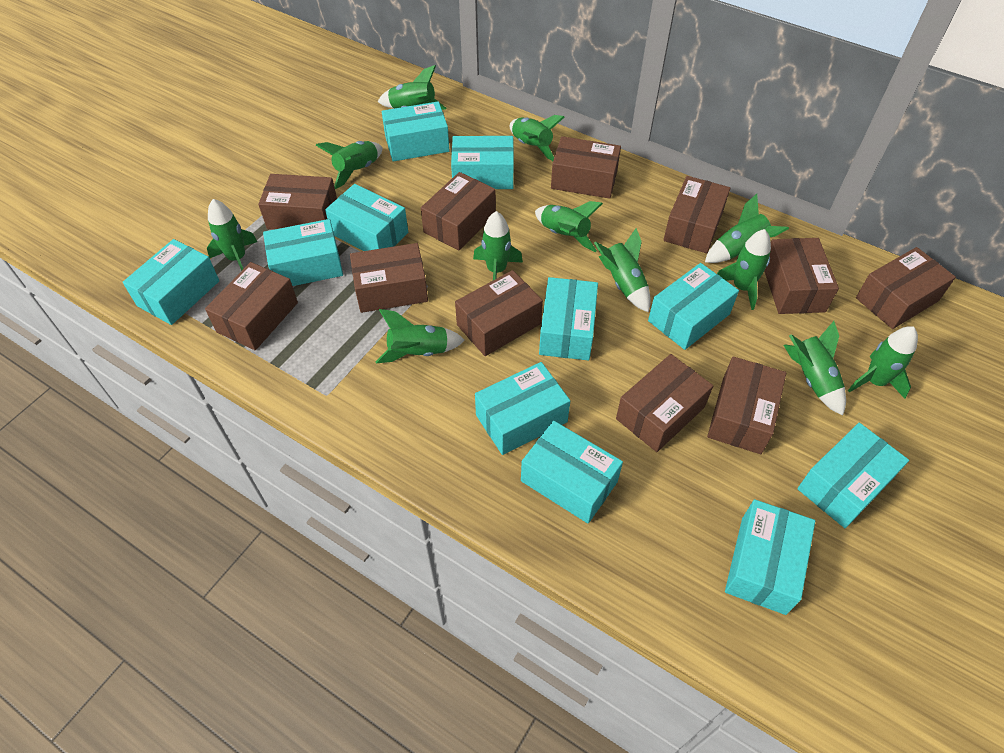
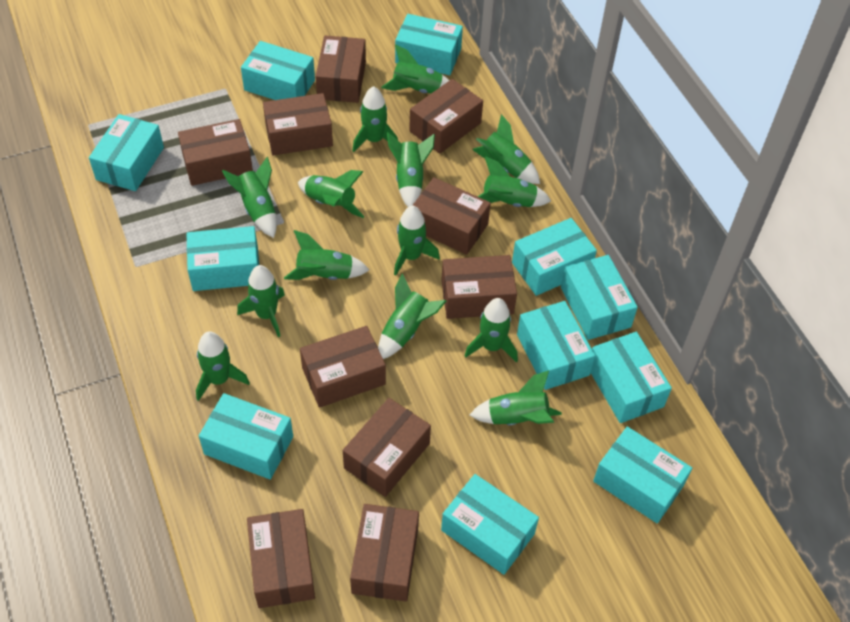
brown box: [205,262,298,350] [258,174,337,230] [350,243,428,313] [421,172,496,250] [455,270,543,356] [551,136,621,199] [616,354,713,452] [663,176,731,254] [707,356,786,454] [764,238,839,314] [856,247,956,329] = 11 -> [178,119,253,186] [247,509,315,608] [263,93,333,156] [300,326,386,408] [315,36,366,103] [343,398,431,497] [350,504,419,602] [409,79,483,154] [412,177,491,255] [441,255,517,319] = 10
green rocket: [207,199,257,271] [316,141,383,189] [376,309,465,363] [378,65,447,110] [473,211,523,280] [510,115,565,161] [535,201,603,252] [594,228,651,312] [705,194,789,263] [717,229,771,310] [784,321,846,416] [848,326,918,399] = 12 -> [196,331,250,401] [222,157,277,238] [237,265,285,337] [284,230,369,280] [298,170,365,218] [353,86,398,152] [378,274,446,359] [381,45,450,93] [387,132,435,207] [394,206,440,276] [465,298,518,363] [470,370,562,425] [472,114,540,184] [477,156,551,207] = 14

